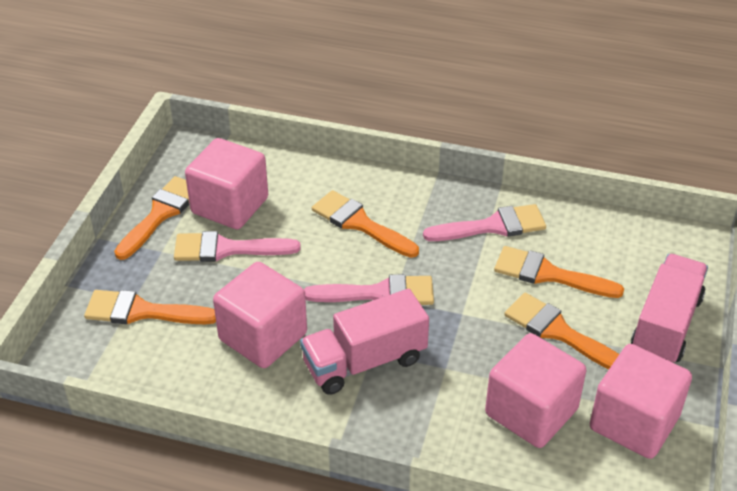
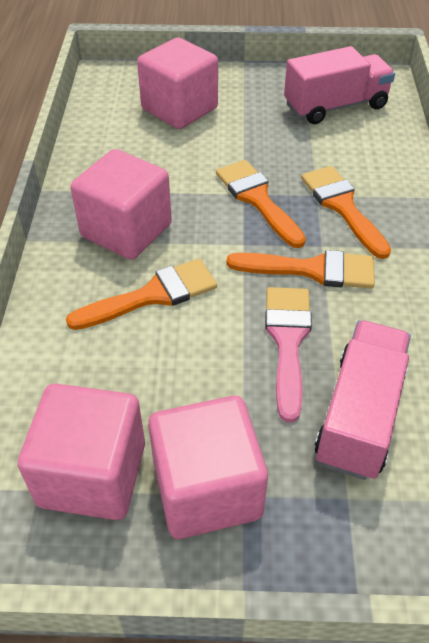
orange brush: [84,290,216,324] [114,176,189,260] [312,190,419,258] [494,246,624,298] [504,293,619,369] = 5 -> [66,259,217,330] [216,160,306,248] [227,250,375,289] [301,166,391,259] = 4
pink brush: [174,231,301,262] [304,274,434,305] [423,204,546,241] = 3 -> [265,287,312,423] = 1

